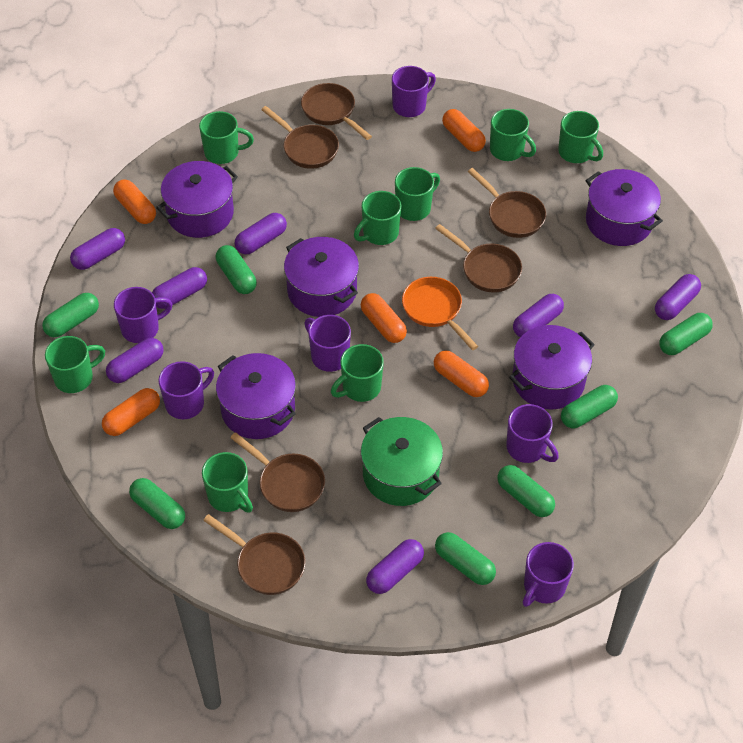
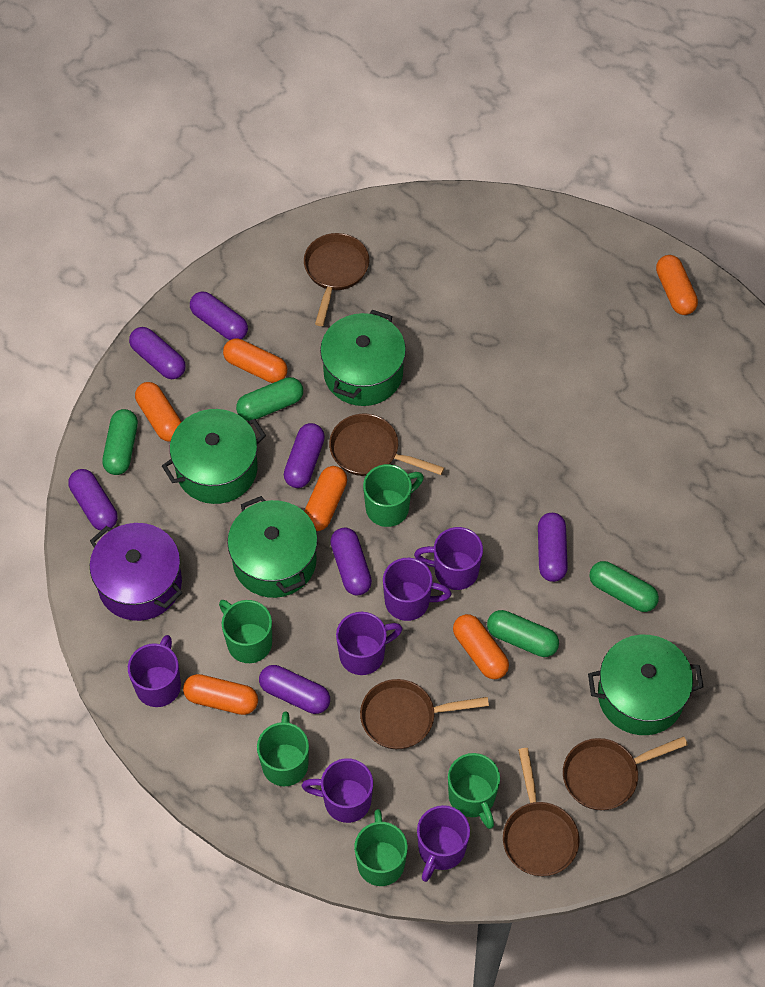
brown pan: [203,514,305,595] [230,432,325,512] [261,106,339,169] [301,83,372,140] [435,224,522,293] [468,168,546,238] = 6 -> [304,233,369,326] [329,414,444,476] [360,679,489,749] [503,748,580,876] [563,736,688,810] = 5
green capsule: [42,293,99,337] [129,478,185,529] [216,245,257,294] [435,532,496,585] [497,465,555,517] [561,385,618,428] [659,313,713,355] = 7 -> [102,409,138,475] [236,377,303,421] [487,610,559,657] [590,561,659,612] = 4
green mug: [45,336,105,393] [199,111,254,164] [202,452,253,512] [331,344,384,402] [354,191,401,245] [395,167,440,221] [490,109,536,161] [558,111,603,163] = 8 -> [219,600,272,663] [257,711,309,786] [354,809,408,886] [363,464,424,527] [448,753,500,829] = 5
green pot: [361,417,443,506] = 1 -> [162,409,266,504] [227,496,318,598] [320,310,406,406] [588,635,703,735] = 4
orange capsule: [102,388,160,436] [113,179,156,224] [361,293,407,343] [434,351,489,397] [442,109,486,152] = 5 -> [135,382,182,442] [183,674,258,715] [223,338,287,383] [304,466,347,531] [453,614,509,679] [656,255,698,315] = 6
orange pan: [402,277,478,350] = 1 -> none = 0
purple pot: [156,161,238,238] [216,353,296,439] [284,237,359,317] [509,325,595,410] [586,169,663,246] = 5 -> [90,523,182,621] = 1

